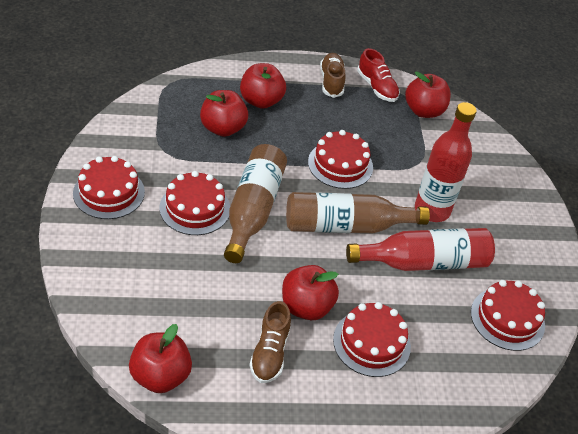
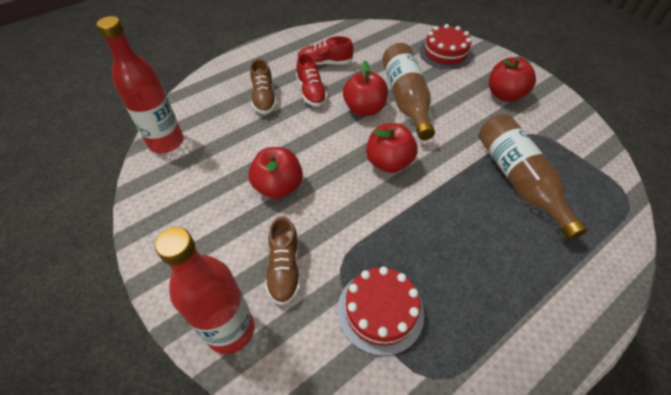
red apple: [129,324,192,393] [200,90,248,137] [240,63,286,109] [282,265,339,320] [405,71,451,118] = 5 -> [248,147,303,199] [343,60,388,116] [366,123,418,173] [489,57,536,102] = 4
red cake: [73,156,145,219] [160,171,230,235] [308,130,373,189] [333,302,411,377] [471,280,545,351] = 5 -> [337,266,424,356] [419,24,472,69] = 2
red shoe: [357,48,400,102] = 1 -> [296,53,328,107] [297,36,353,66] = 2

